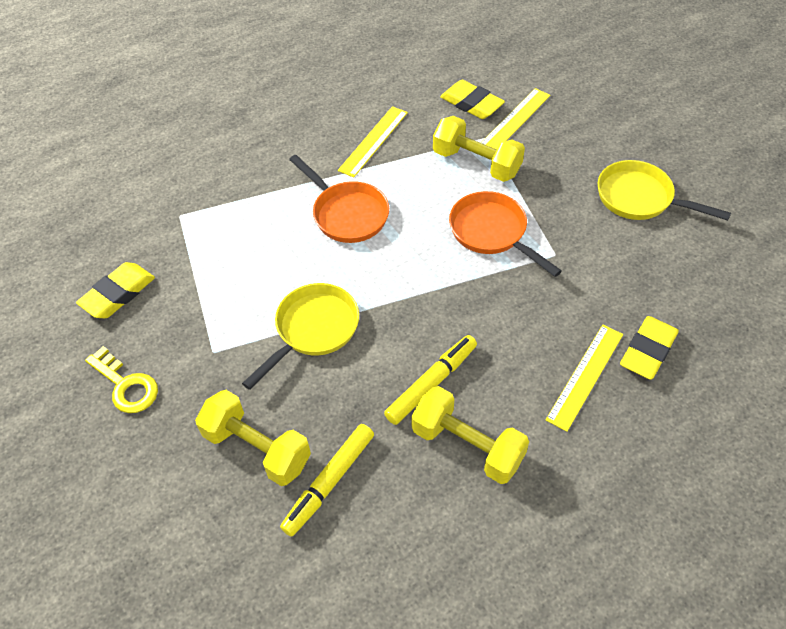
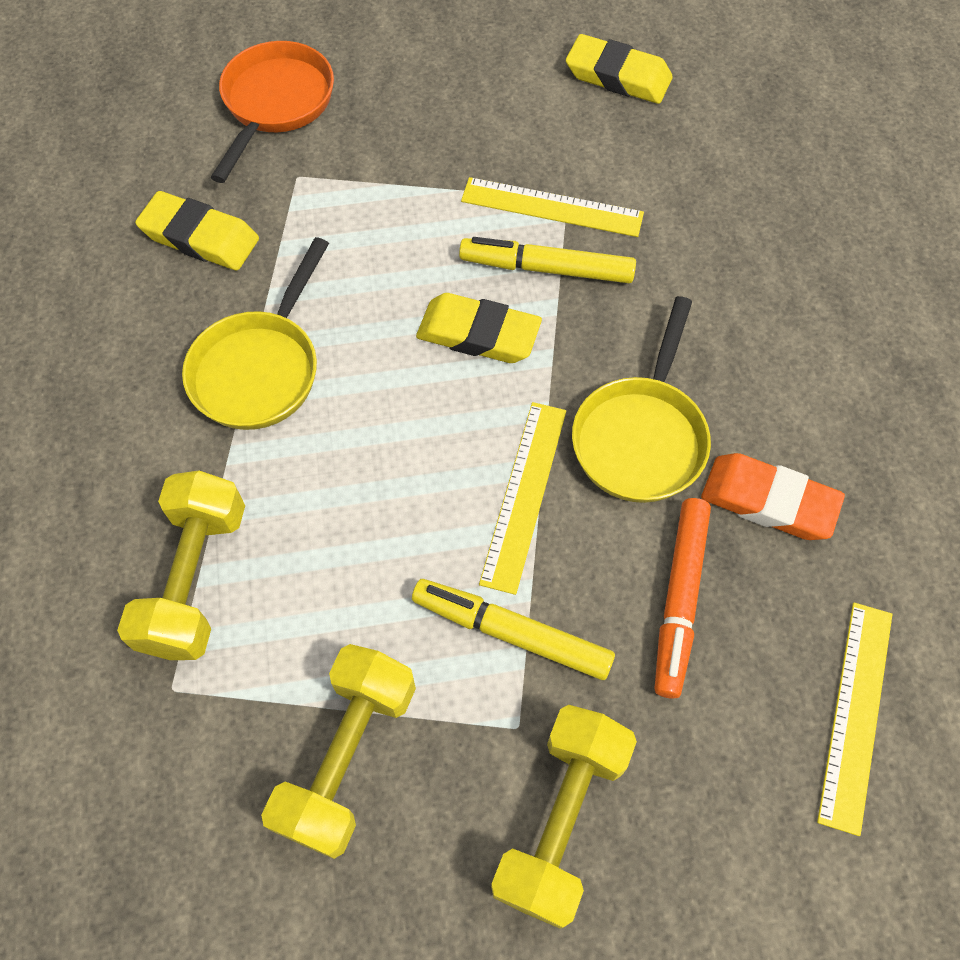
orange eraser: none = 0 -> [701,453,845,540] = 1
orange marker: none = 0 -> [655,498,711,699] = 1
orange pan: [289,155,389,243] [449,191,562,277] = 2 -> [210,41,334,183] = 1
yellow key: [85,346,158,413] = 1 -> none = 0

